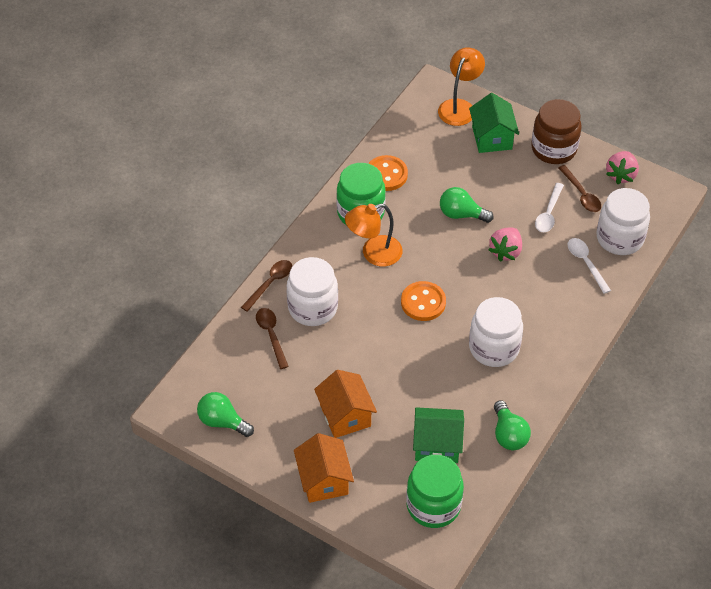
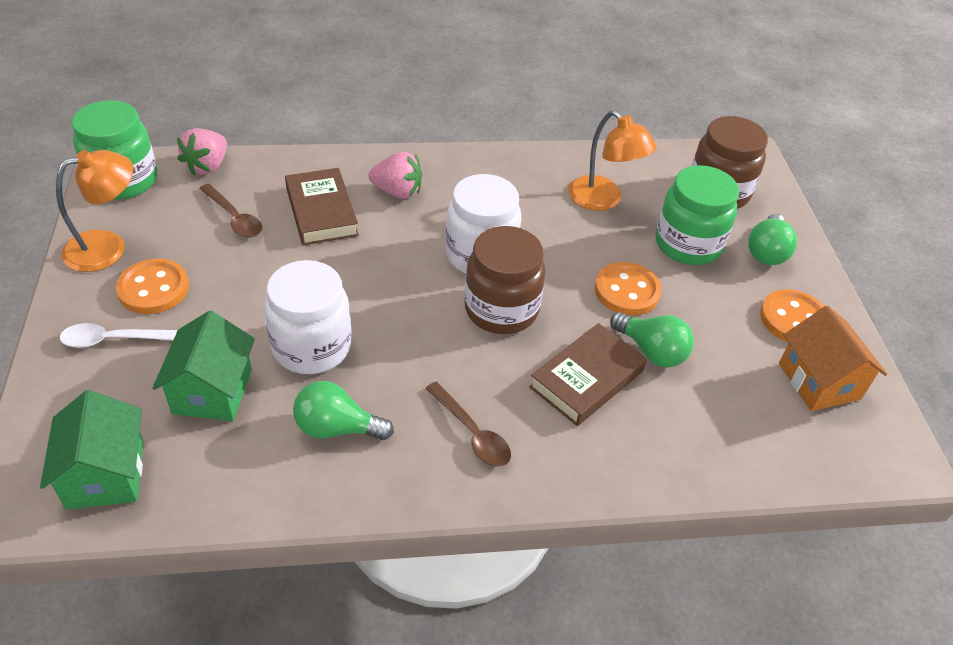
brown book: none = 0 -> [285,168,359,245] [529,323,647,426] = 2
brown jar: [531,99,581,164] = 1 -> [464,226,546,334] [692,116,768,209] = 2
brown spoon: [241,260,292,312] [256,308,289,369] [559,165,601,212] = 3 -> [199,184,263,238] [426,382,511,467] = 2
orange button: [368,155,408,191] [401,281,446,321] = 2 -> [116,259,189,314] [595,262,662,315] [760,289,824,342] = 3
orange house: [294,433,354,503] [314,370,377,438] = 2 -> [779,306,887,411] = 1
white jar: [287,257,338,326] [469,297,523,367] [596,188,650,255] = 3 -> [264,260,352,374] [446,174,522,273] = 2
white spoon: [535,183,564,232] [568,238,611,294] = 2 -> [60,323,178,348] = 1

